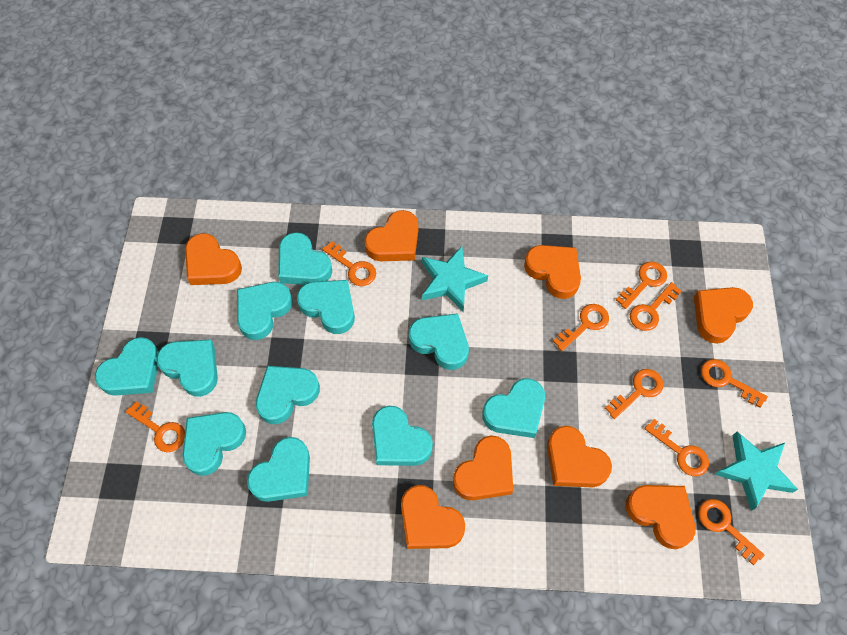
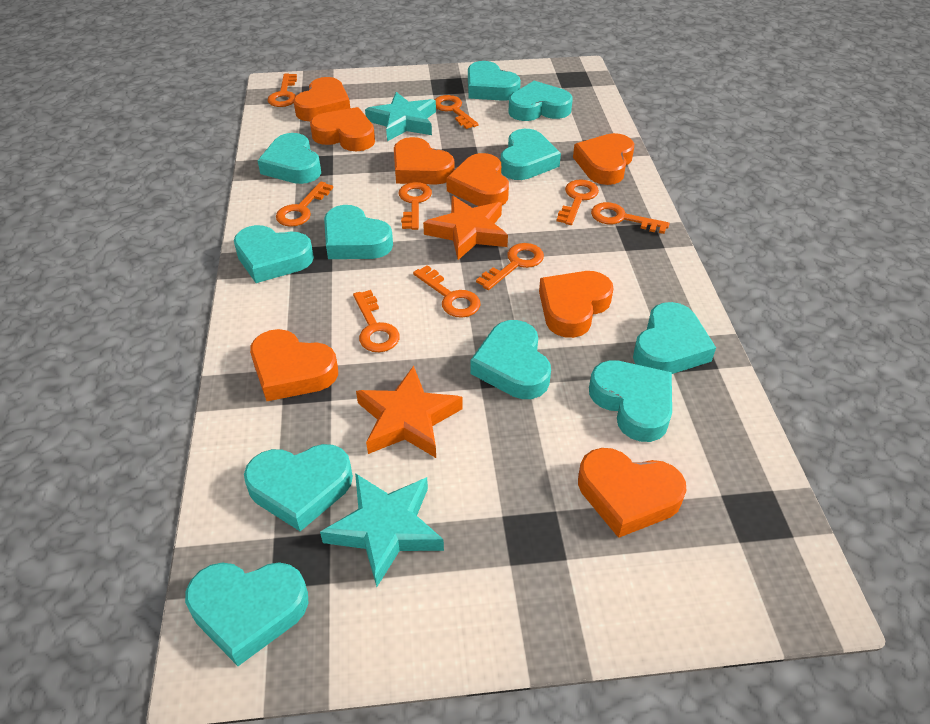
orange star: none = 0 -> [356,366,463,458] [423,196,508,260] = 2

